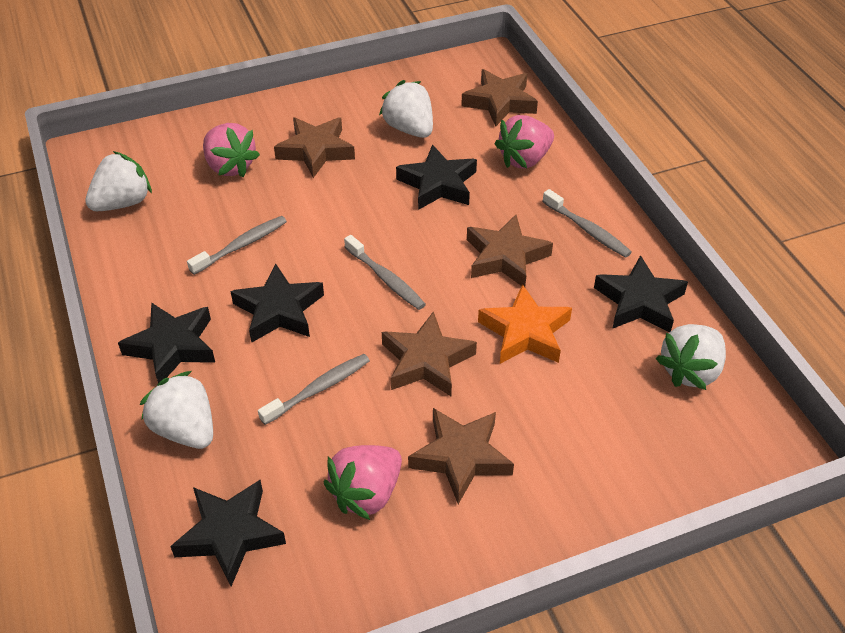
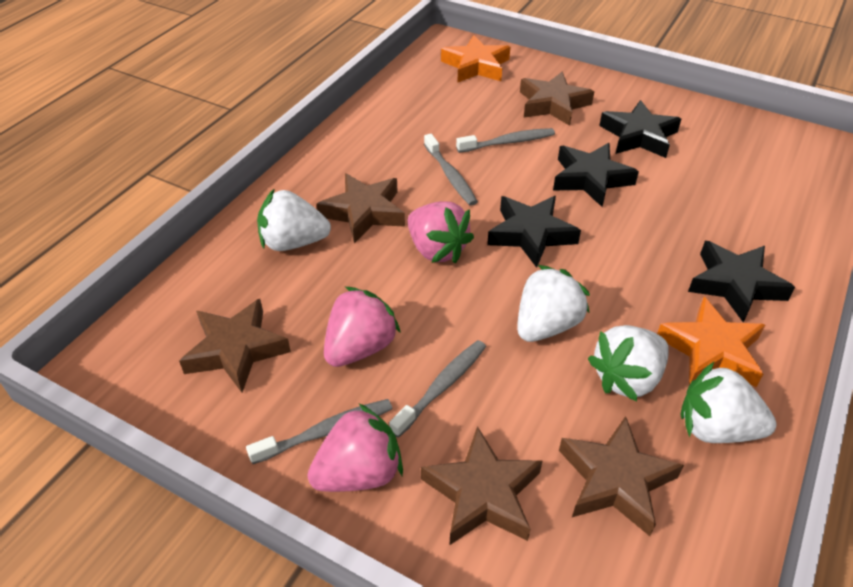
black star: [118,302,215,383] [170,480,286,587] [230,264,324,343] [396,145,477,210] [594,255,688,332] = 5 -> [487,196,581,268] [553,143,639,207] [599,100,681,158] [688,241,795,322] = 4
orange star: [478,284,572,364] = 1 -> [441,35,510,83] [657,297,765,387] = 2

